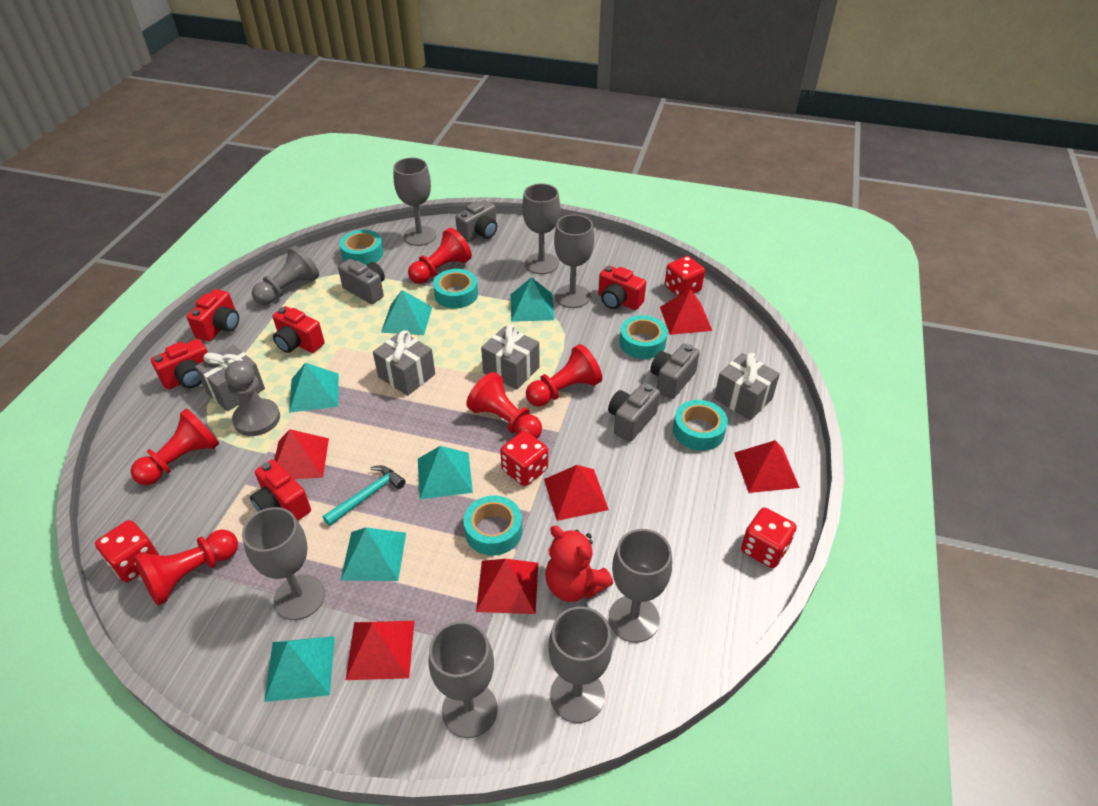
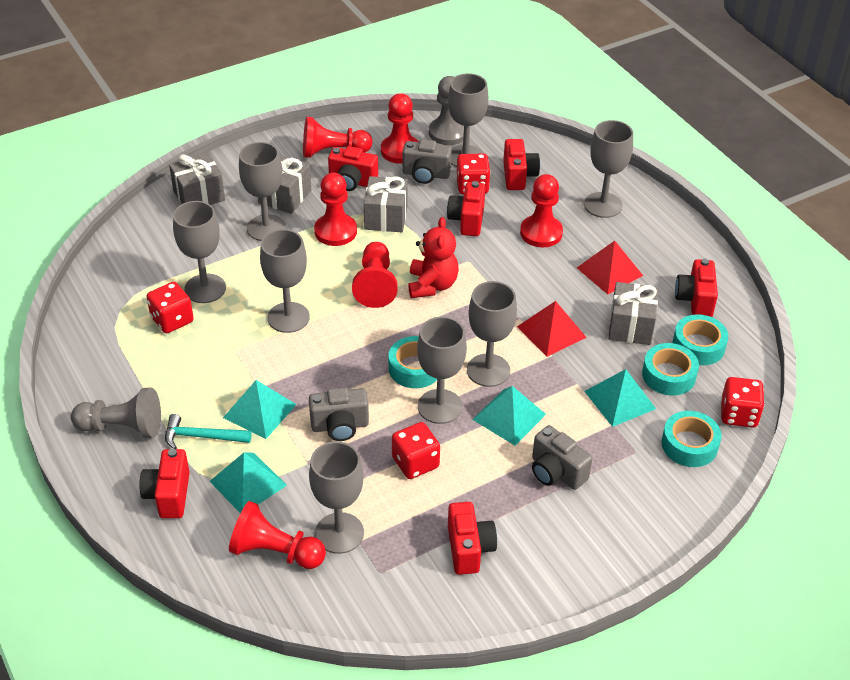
grey camera: [338,259,385,304] [455,200,497,242] [608,383,660,442] [650,344,700,399] = 4 -> [309,387,369,441] [402,139,452,184] [532,425,592,490] = 3
grey goblet: [242,507,325,620] [393,158,436,246] [429,621,497,738] [522,183,560,274] [549,606,612,723] [554,214,594,308] [608,529,672,643] = 7 -> [173,201,226,303] [239,142,286,241] [260,229,310,333] [309,441,364,554] [417,317,467,424] [448,73,488,167] [467,281,517,387] [584,120,633,218] = 8
red camera: [151,339,208,390] [186,289,239,341] [250,460,311,521] [273,306,325,353] [598,266,646,310] = 5 -> [139,449,190,518] [328,146,378,191] [447,181,485,236] [448,502,497,575] [503,139,540,190] [675,259,718,317] = 6
red pawn: [131,409,219,485] [134,530,238,606] [408,228,472,284] [466,372,542,438] [526,344,602,407] = 5 -> [229,501,326,569] [303,117,372,158] [314,173,357,246] [352,242,397,308] [381,93,419,164] [520,174,563,247] = 6
red pyramid: [275,429,329,479] [346,621,414,680] [476,559,538,614] [544,465,609,521] [660,289,712,335] [734,440,800,493] = 6 -> [517,301,587,357] [577,241,643,294] = 2
turquoise pyramid: [264,636,335,702] [289,363,339,413] [341,527,406,581] [381,290,432,335] [418,446,473,499] [511,277,554,322] = 6 -> [209,452,287,513] [223,380,297,439] [473,386,546,446] [584,369,656,427] = 4
turquoise tape: [339,230,384,265] [433,269,478,309] [463,495,522,556] [620,315,668,359] [673,400,728,451] = 5 -> [389,336,437,388] [642,343,699,396] [661,411,722,467] [673,314,728,365] = 4

